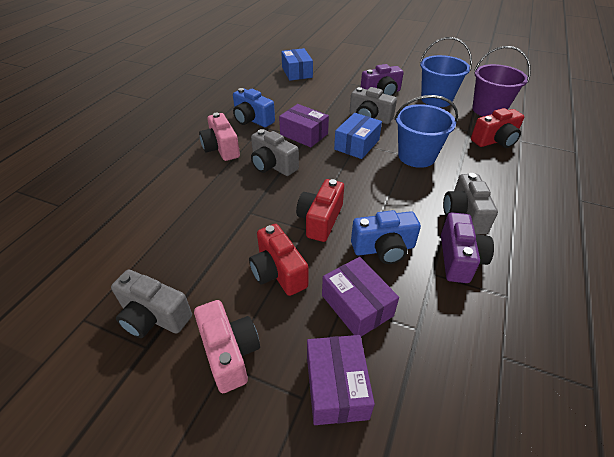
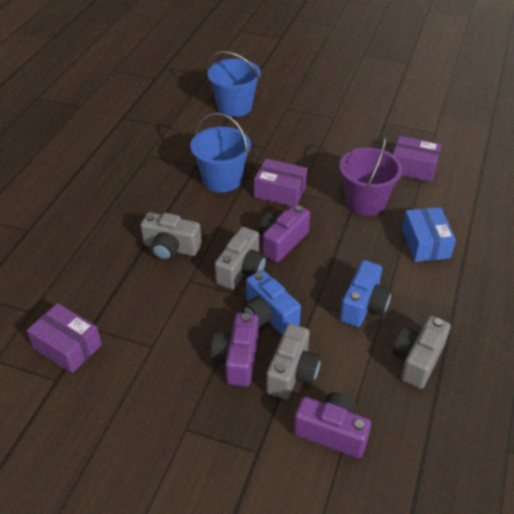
blue box: [281,48,313,81] [334,113,382,159] = 2 -> [402,207,456,262] = 1
pink camera: [194,300,260,393] [199,112,240,161] = 2 -> none = 0
purple camera: [361,64,404,96] [441,213,494,283] = 2 -> [211,313,259,387] [259,204,310,262] [293,392,371,458] = 3
red camera: [249,224,308,296] [296,179,344,242] [471,108,524,148] = 3 -> none = 0

